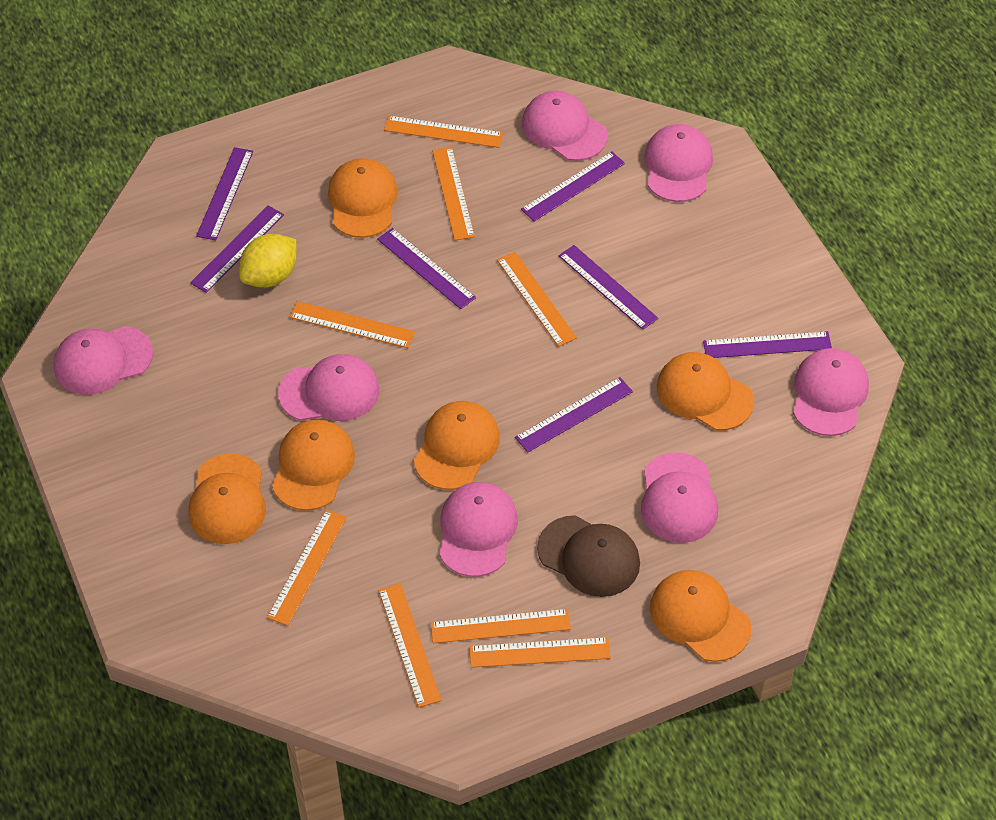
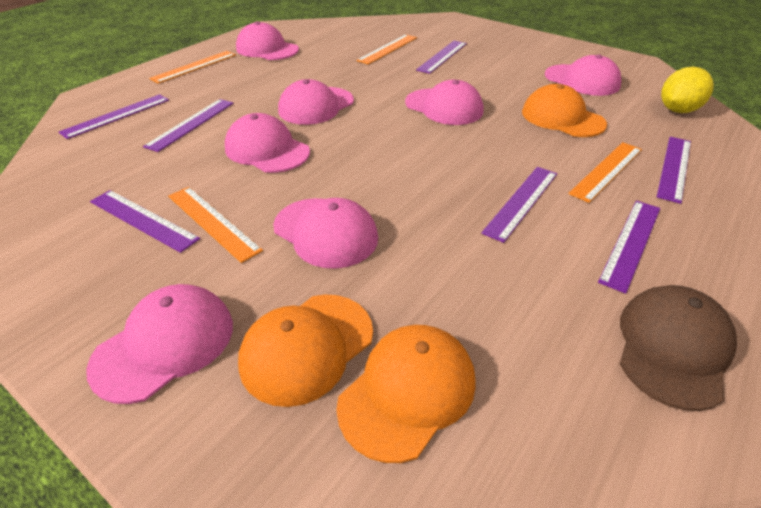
orange cap: [188,453,266,544] [272,419,355,511] [328,158,398,238] [414,401,500,490] [650,570,751,662] [657,352,754,430] = 6 -> [238,295,373,407] [336,325,476,463] [522,84,607,137] = 3
orange ruler: [267,509,347,626] [290,301,415,348] [378,583,442,707] [384,116,503,148] [430,609,571,643] [432,147,475,240] [469,637,611,668] [497,252,577,347] = 8 -> [149,51,236,84] [168,187,263,263] [357,34,417,65] [568,142,642,203] = 4

